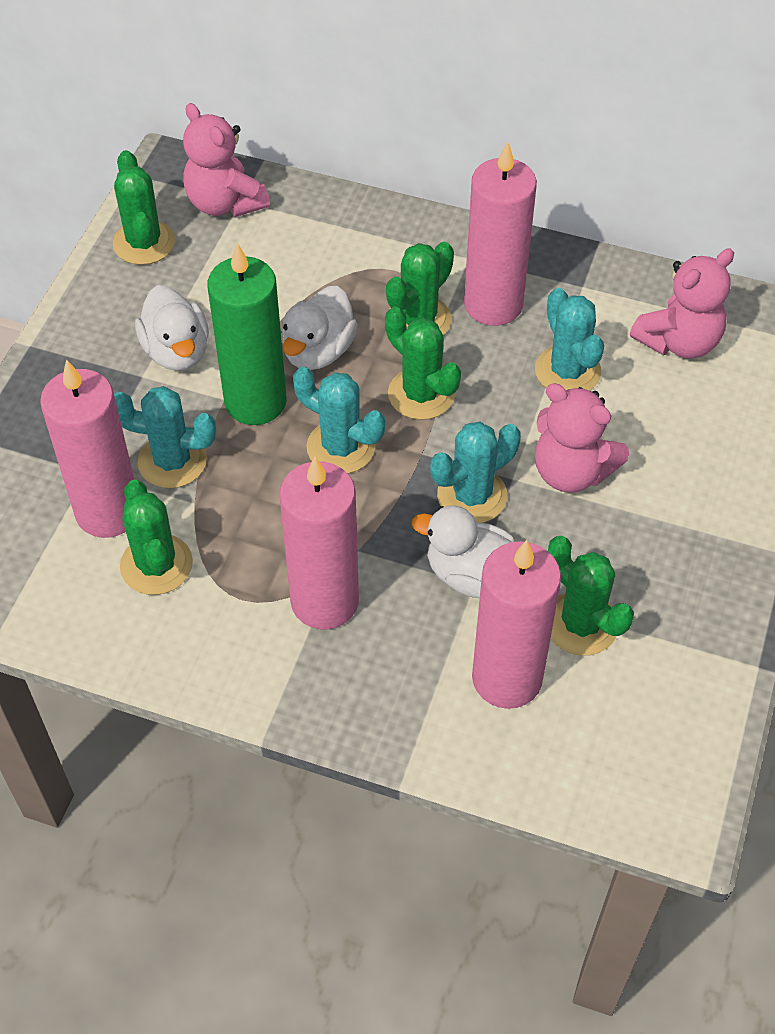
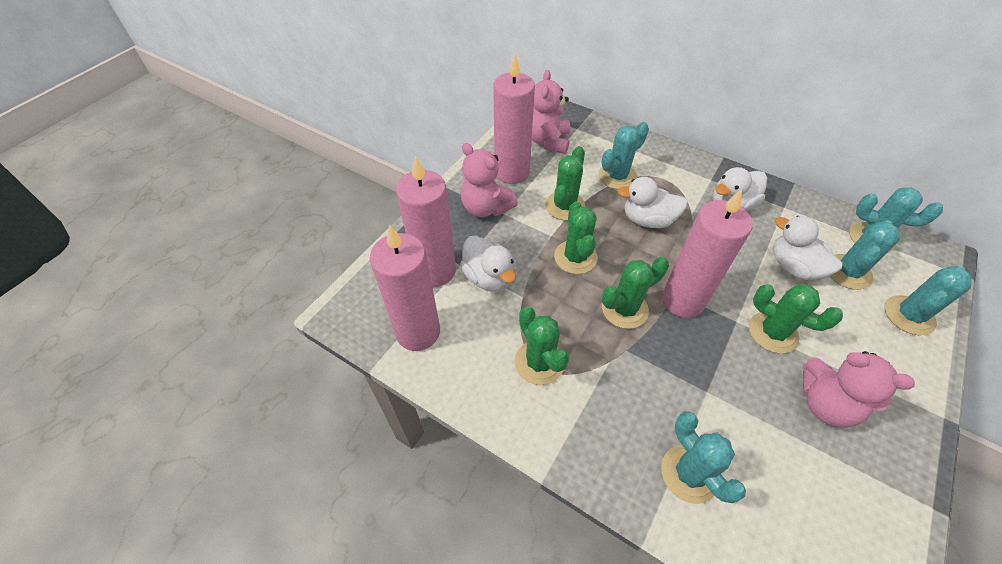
green candle: [207,243,287,425] = 1 -> none = 0
turquoise cactus: [114,386,216,488] [293,367,385,474] [430,422,521,523] [535,288,604,391] = 4 -> [598,122,649,189] [661,411,746,504] [830,220,900,290] [849,187,943,253] [885,266,972,335] = 5
white duck: [135,285,209,371] [282,286,358,370] [412,505,515,598] = 3 -> [460,236,516,292] [617,177,688,228] [713,167,767,210] [773,216,843,280] = 4

